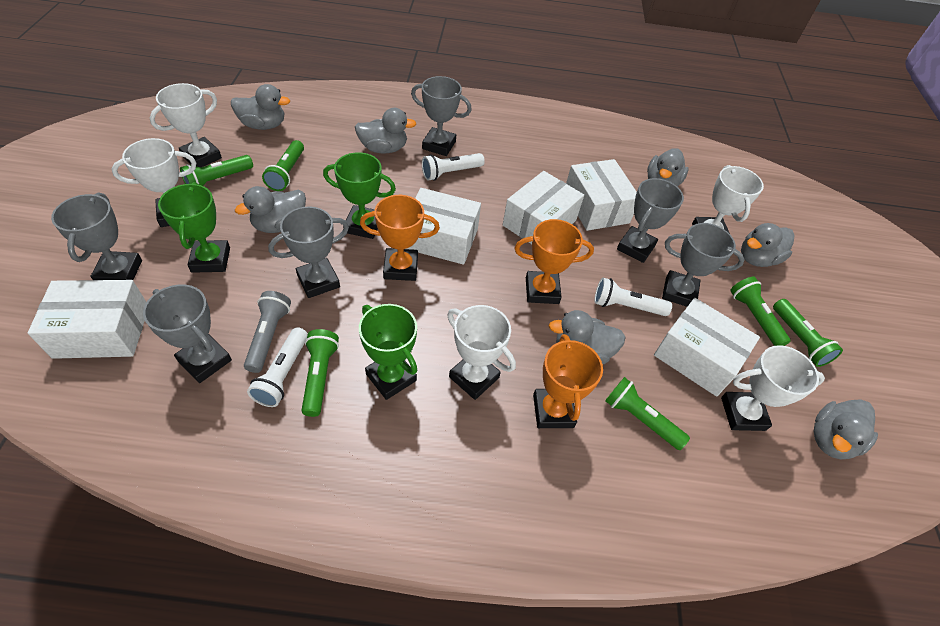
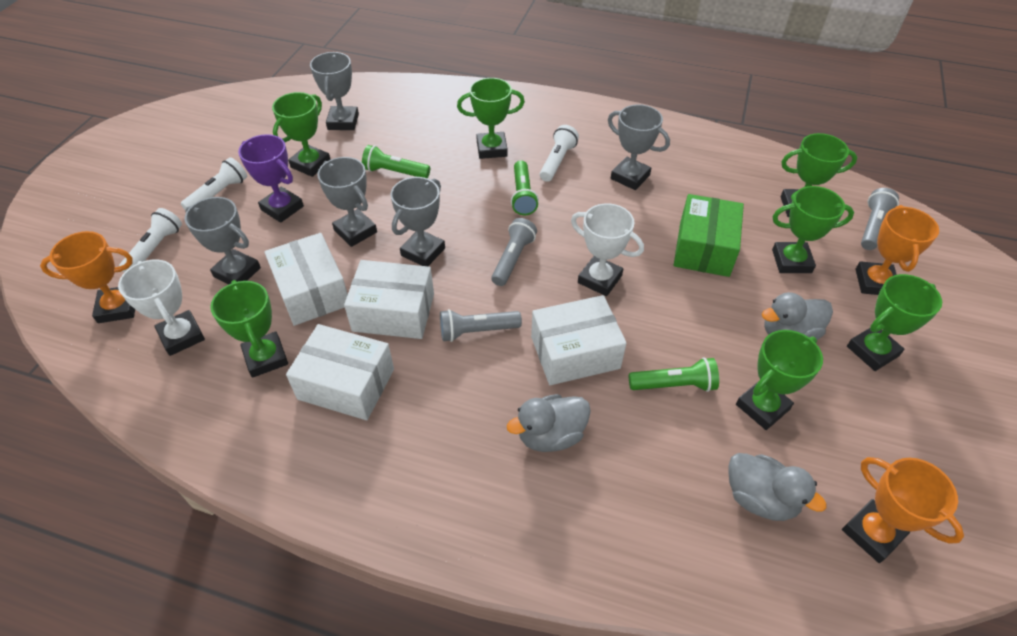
green box: none = 0 -> [674,194,744,277] = 1
green flashlight: [180,155,253,186] [262,140,304,191] [301,329,339,417] [605,377,690,450] [730,277,790,346] [773,299,843,367] = 6 -> [362,145,430,178] [511,160,539,215] [629,357,719,392] = 3
green trophy: [158,182,230,273] [323,152,396,239] [359,304,417,400] = 3 -> [210,280,288,378] [272,92,331,177] [457,78,525,159] [736,330,823,430] [772,186,854,273] [781,133,858,217] [847,274,942,371] = 7
grey duck: [231,84,290,130] [235,186,306,233] [355,108,417,153] [549,310,626,364] [647,148,688,187] [741,223,795,267] [814,399,878,459] = 7 -> [507,394,591,452] [728,453,827,521] [762,292,833,340] = 3
grey flashlight: [244,291,291,373] = 1 -> [440,309,522,342] [491,218,537,286] [861,188,899,250] = 3
grey trophy: [51,193,142,280] [143,285,232,383] [268,206,349,298] [411,76,472,156] [617,178,684,263] [662,223,745,307] = 6 -> [185,197,261,284] [310,52,359,130] [317,157,377,247] [390,177,445,266] [608,104,670,190] = 5
purple trophy: none = 0 -> [238,134,304,223] = 1
white box: [28,280,146,359] [407,188,481,265] [503,171,584,244] [566,159,637,231] [654,298,760,397] = 5 -> [264,233,348,326] [286,324,394,420] [344,260,434,339] [531,295,626,385] = 4
white trophy: [111,138,196,227] [149,83,222,167] [447,305,516,400] [692,165,764,234] [721,345,825,431] = 5 -> [118,259,205,356] [571,203,644,296] = 2

